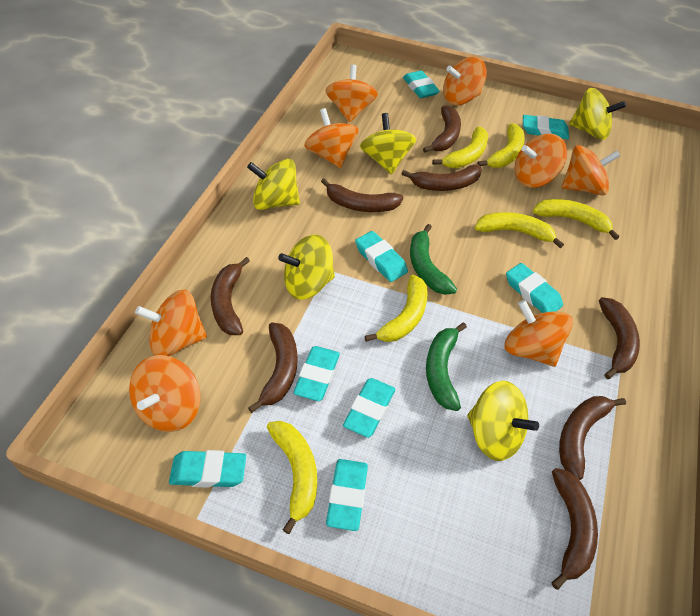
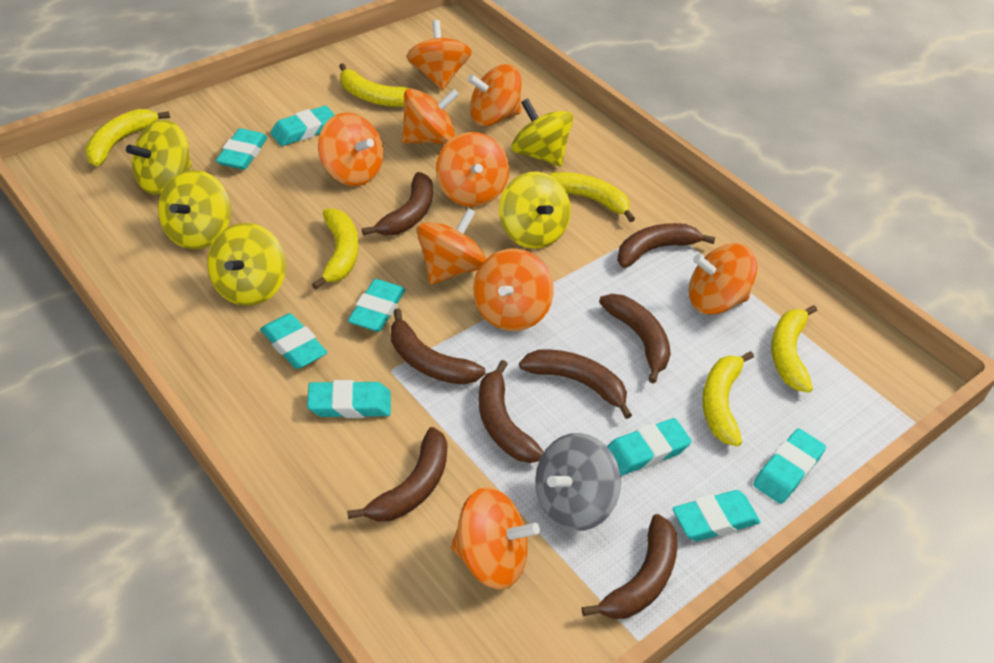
green banana: [410,224,457,295] [426,322,467,411] = 2 -> none = 0
grey spinning top: none = 0 -> [535,433,621,531] = 1
orange spinning top: [129,355,201,432] [135,290,207,356] [304,108,358,168] [325,65,378,122] [443,57,487,105] [504,300,573,367] [515,134,567,187] [562,145,621,196] = 8 -> [318,113,383,186] [402,89,459,144] [406,20,472,90] [416,208,486,285] [436,132,509,207] [451,487,540,590] [468,64,521,126] [473,248,554,331] [689,243,757,315] = 9

